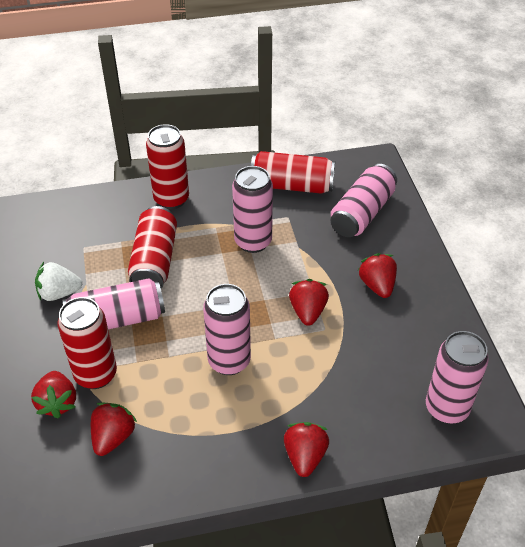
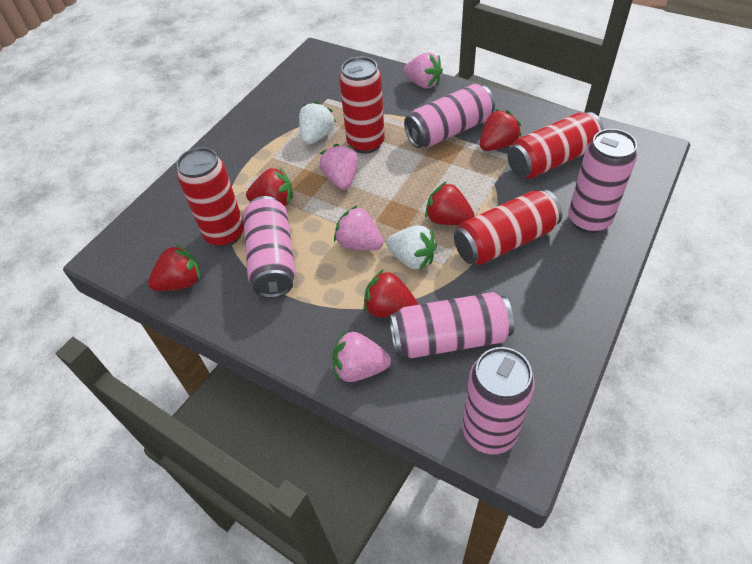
pink strawberry: none = 0 -> [319,144,358,190] [332,330,391,382] [334,206,383,251] [403,53,443,89] = 4
white strawberry: [35,262,82,301] = 1 -> [299,101,336,145] [386,225,437,271] = 2

